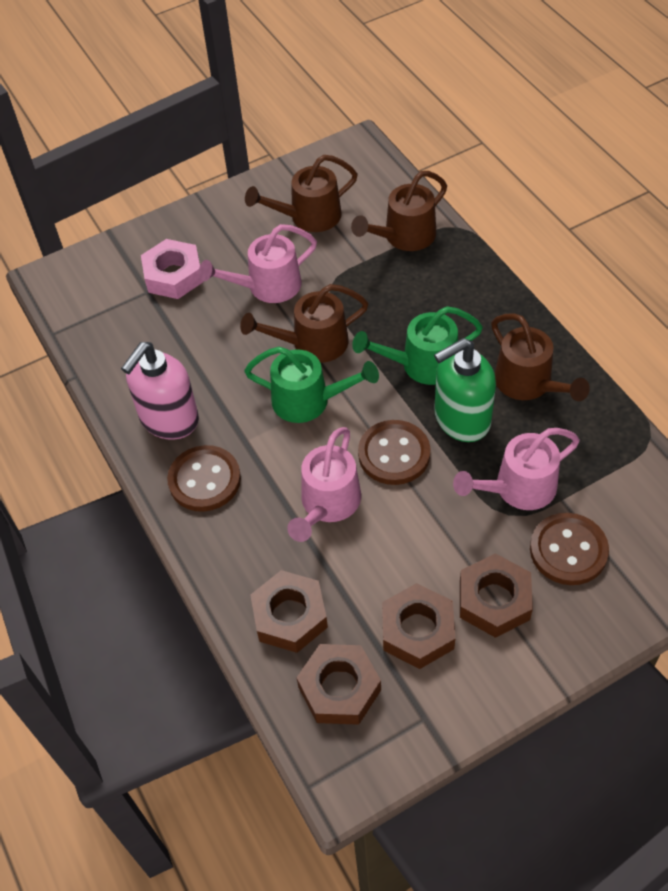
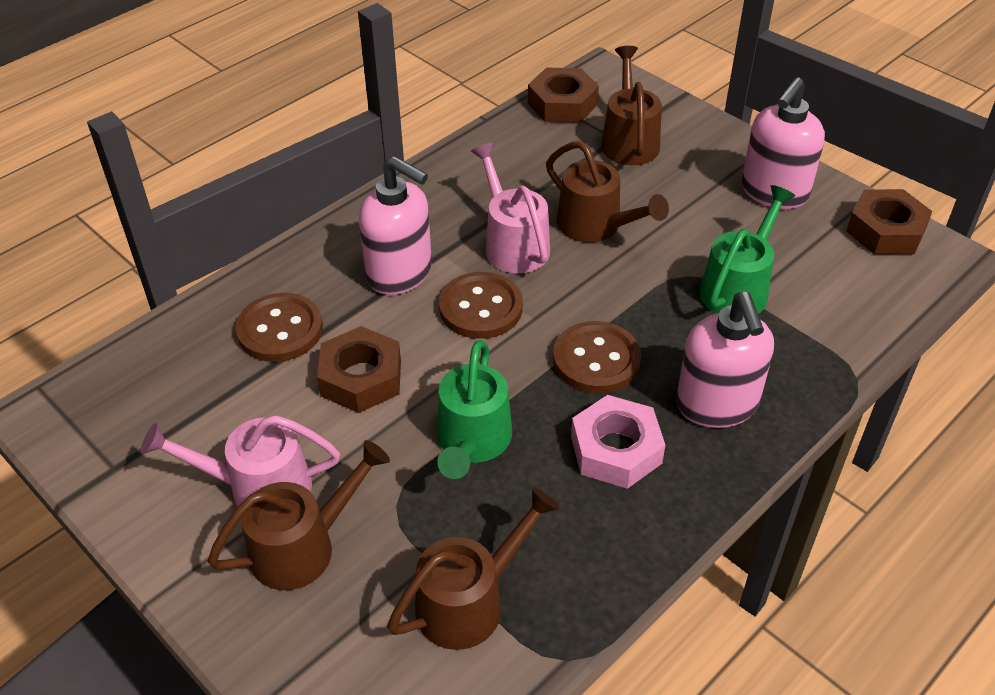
brown nut: [250,570,328,653] [296,644,381,725] [382,583,455,669] [460,553,533,638] = 4 -> [317,326,401,413] [528,68,599,123] [846,189,933,255] = 3
green soap dispenser: [434,338,496,442] = 1 -> none = 0
pink soap dispenser: [121,342,199,440] = 1 -> [359,156,432,295] [676,292,774,428] [741,78,825,209] = 3
pink watering can: [199,224,317,303] [287,427,361,542] [453,428,580,510] = 3 -> [141,415,340,507] [471,143,550,273] = 2

